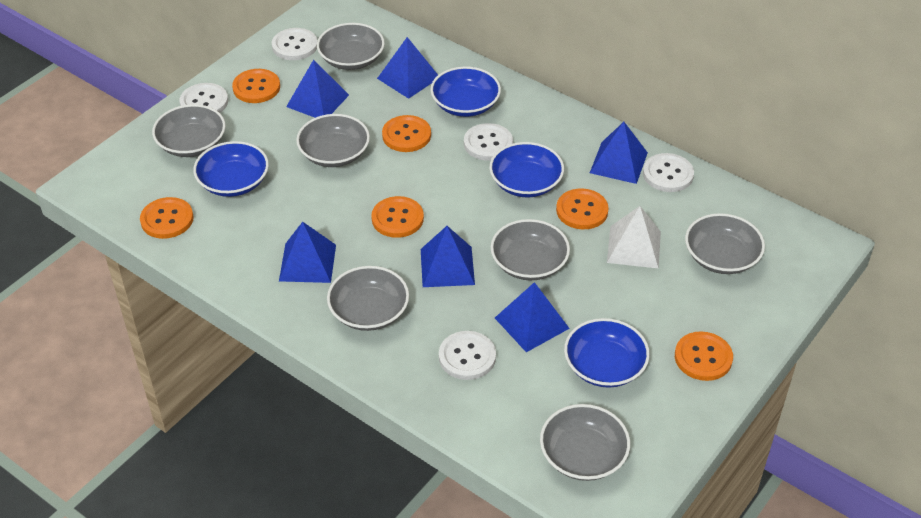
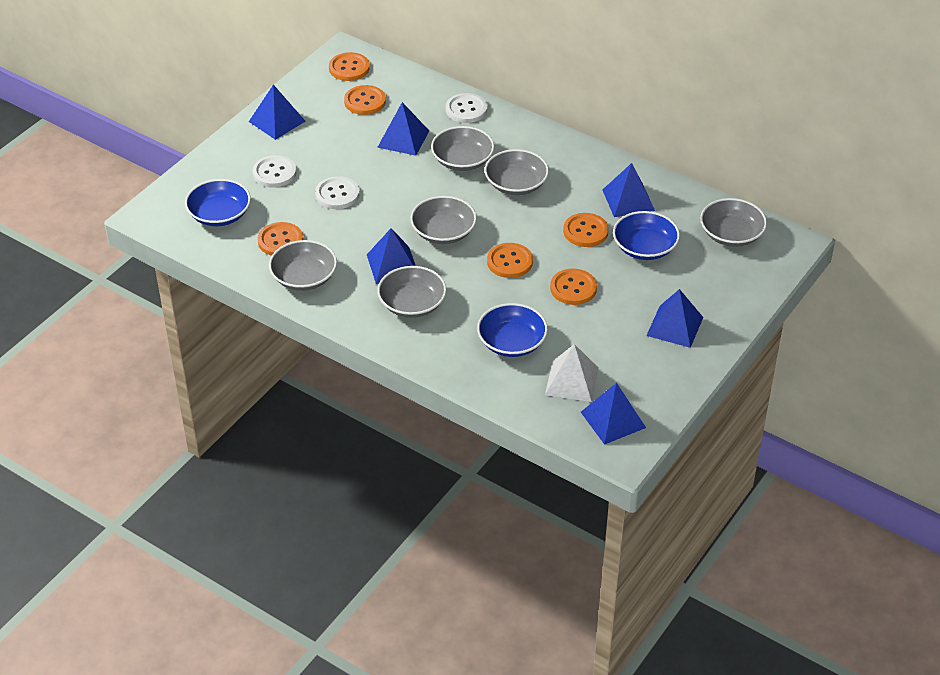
blue bowl: [193,141,269,197] [430,67,501,117] [489,142,564,198] [564,318,650,388] = 4 -> [185,179,251,226] [477,303,548,357] [613,211,680,260] = 3
grey bowl: [152,104,226,157] [296,114,370,167] [317,23,385,70] [327,266,409,331] [490,219,570,280] [540,404,630,481] [685,213,765,274] = 7 -> [269,240,337,291] [377,266,447,318] [410,196,477,244] [431,126,494,171] [484,149,549,195] [700,198,767,247] = 6
white button: [180,83,228,113] [272,28,317,60] [439,331,496,380] [464,123,513,161] [643,153,694,192] = 5 -> [253,155,297,188] [315,176,360,209] [446,93,487,123] = 3

